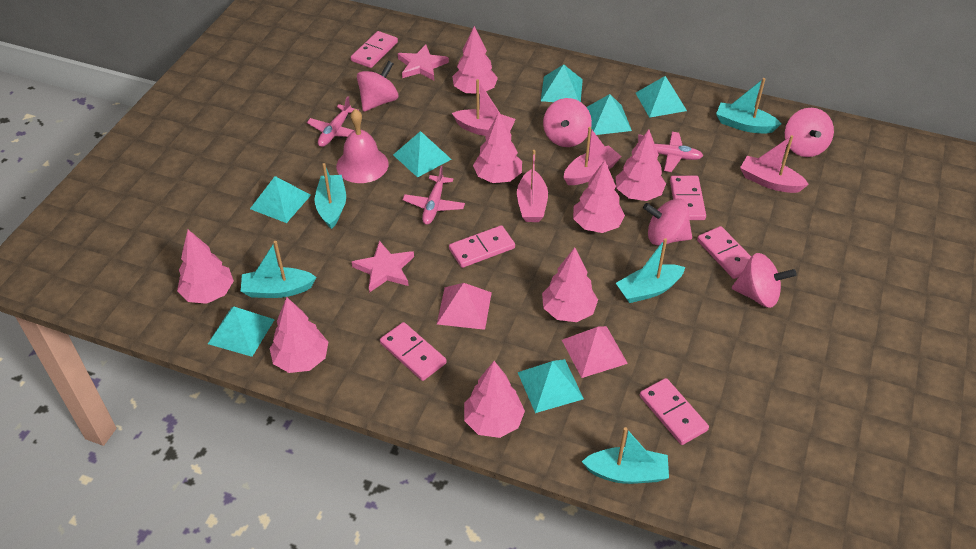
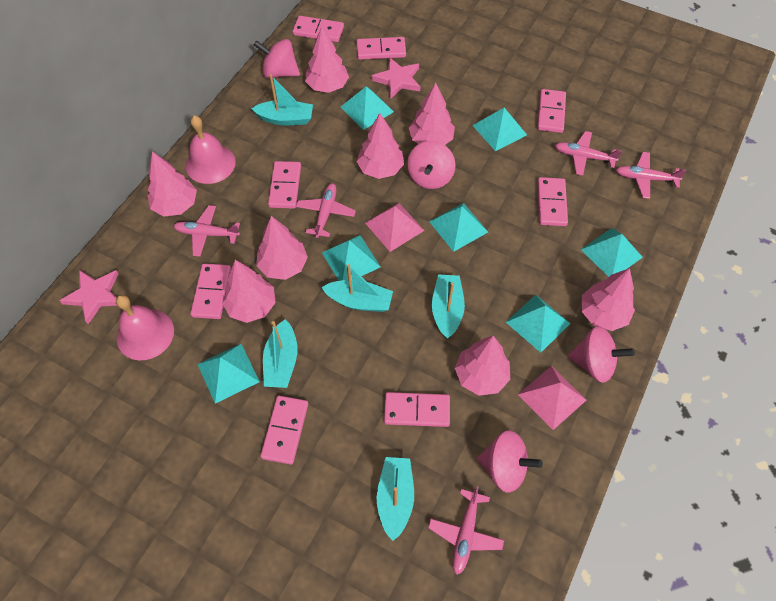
pink bell: [336,109,389,183] = 1 -> [116,295,174,360] [185,115,236,184] = 2
pink boat: [452,79,516,136] [517,150,548,222] [564,127,622,185] [740,135,809,193] = 4 -> none = 0
pink domino: [351,31,398,68] [380,322,447,381] [449,225,515,268] [640,378,709,445] [670,176,706,220] [697,226,751,279] = 6 -> [190,263,231,319] [260,396,308,465] [268,161,301,209] [292,16,344,42] [356,37,406,60] [384,392,450,427] [537,89,566,133] [537,177,568,226] = 8
pink plane: [307,96,359,147] [403,166,465,225] [637,132,703,172] = 3 -> [173,205,240,257] [296,183,356,238] [428,486,504,574] [555,131,622,176] [616,152,687,199] = 5
pink spinning top: [357,61,398,112] [543,98,592,147] [643,199,692,246] [732,253,796,308] [785,108,834,157] = 5 -> [254,39,300,78] [407,141,455,189] [477,430,543,493] [568,326,634,383] = 4

